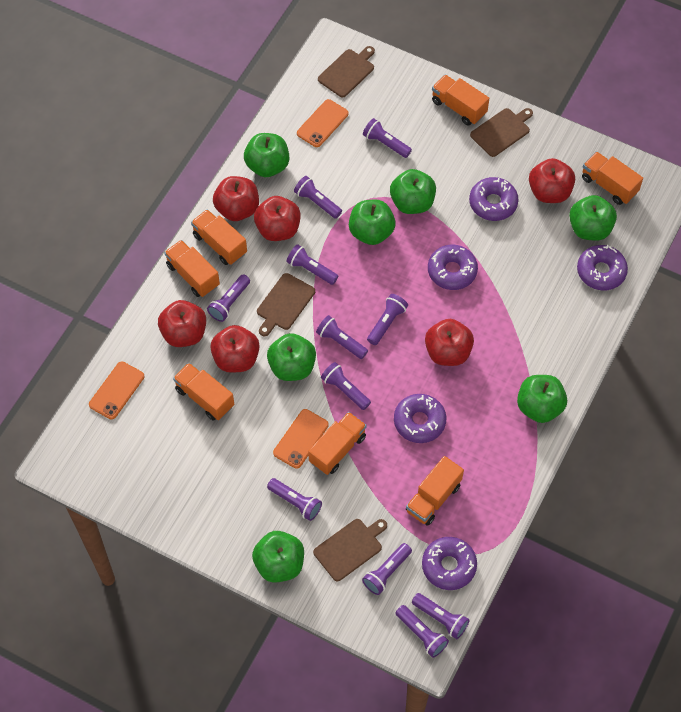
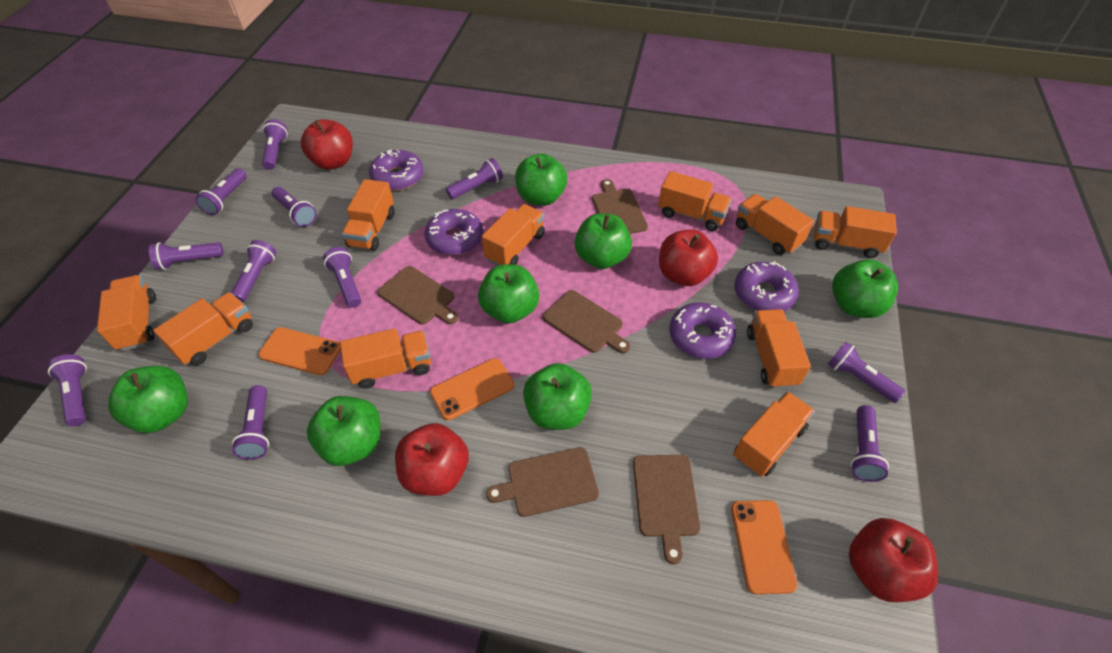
brown cutting board: [257,273,315,336] [313,519,387,581] [318,46,375,98] [470,108,533,157] = 4 -> [377,266,458,325] [486,447,599,517] [543,290,630,353] [592,179,648,234] [633,455,700,565] = 5
orange truck: [164,240,220,297] [173,363,234,420] [191,209,247,265] [308,412,367,475] [406,456,464,526] [432,75,489,126] [582,152,643,205] = 7 -> [97,275,156,351] [153,292,253,365] [340,328,431,389] [342,179,395,251] [482,204,545,265] [658,171,732,231] [733,391,815,477] [736,194,814,255] [747,309,811,389] [814,206,897,258] = 10
purple donut: [394,394,446,443] [422,537,477,590] [428,245,478,290] [469,177,519,221] [577,245,628,290] = 5 -> [369,149,424,191] [425,209,483,255] [669,302,736,359] [734,261,799,311] = 4
red apple: [158,300,206,347] [210,325,260,373] [213,176,259,221] [254,196,301,241] [425,319,474,366] [529,158,575,203] = 6 -> [301,119,353,170] [395,423,469,496] [659,230,718,286] [849,518,938,602] = 4

